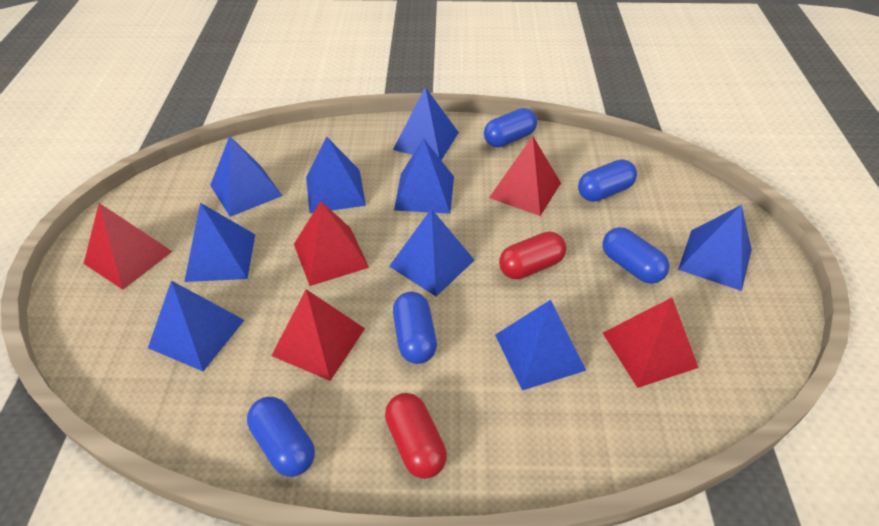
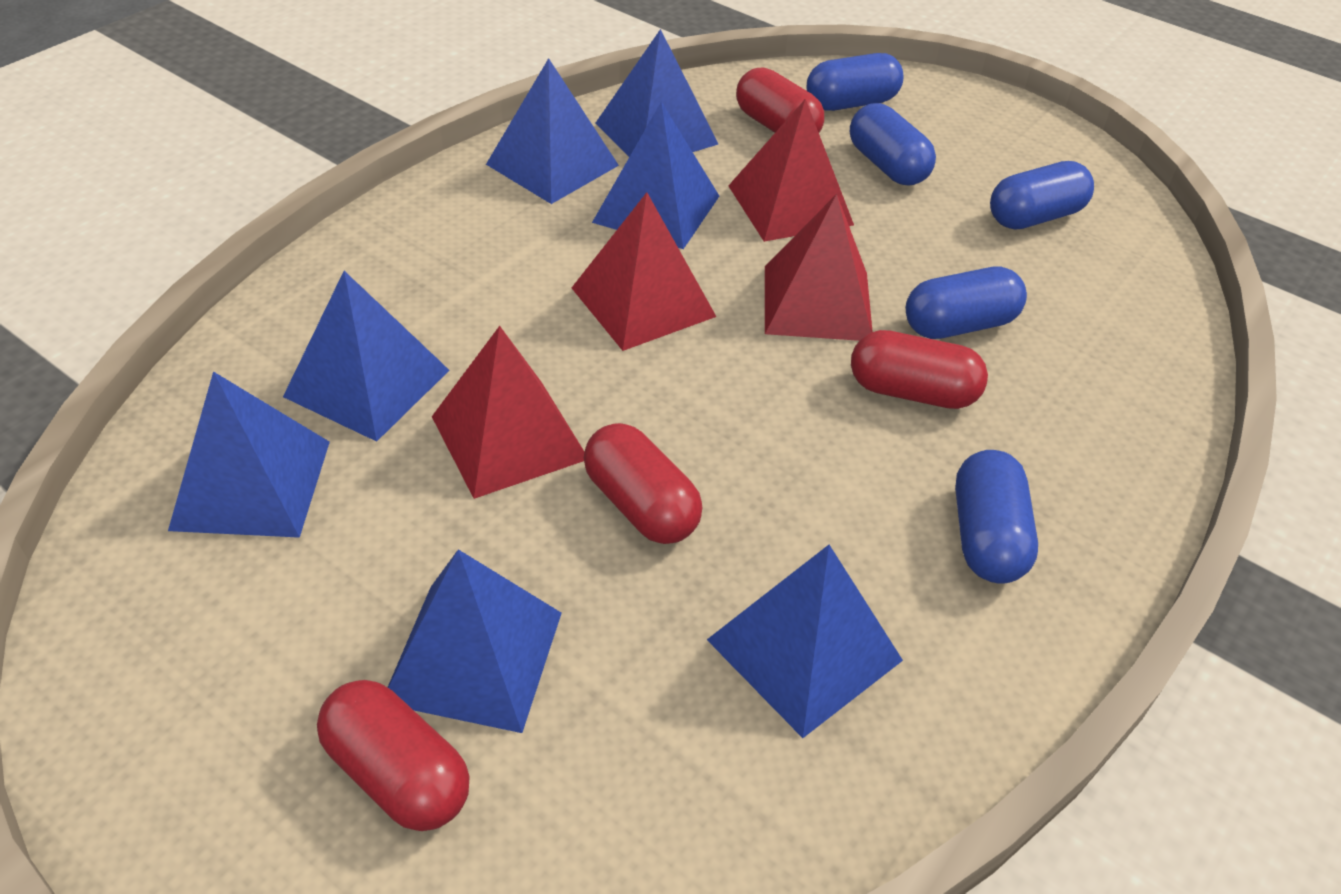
blue pyramid: [148,281,244,371] [184,203,255,282] [210,136,282,217] [306,136,366,213] [389,209,474,296] [393,87,459,160] [394,138,454,214] [495,300,586,390] [678,205,752,291] = 9 -> [168,371,330,538] [283,271,449,442] [388,549,562,733] [486,58,619,204] [592,102,719,249] [595,29,718,157] [707,545,903,738] = 7
red capsule: [385,393,447,479] [499,232,566,279] = 2 -> [317,680,470,831] [584,423,702,544] [736,67,824,133] [851,330,988,409] = 4
red pyramid: [84,203,173,290] [271,289,365,381] [294,201,369,286] [489,136,561,216] [603,298,699,388] = 5 -> [432,326,584,499] [572,192,716,351] [728,99,854,242] [765,194,873,341] = 4

